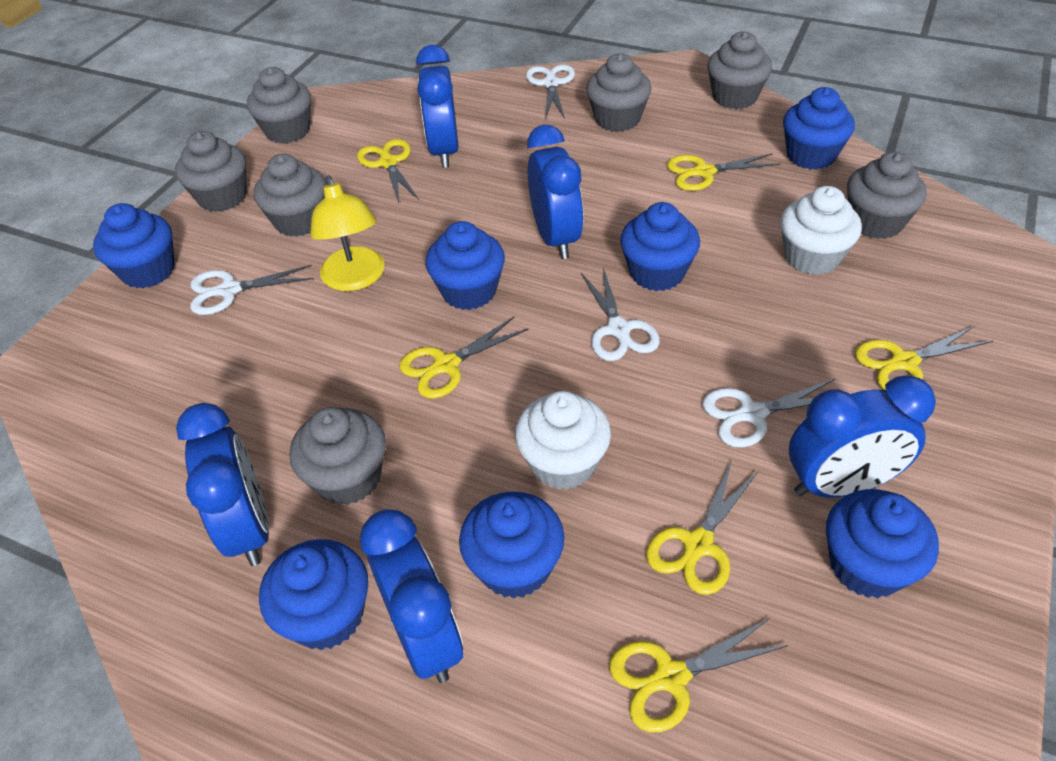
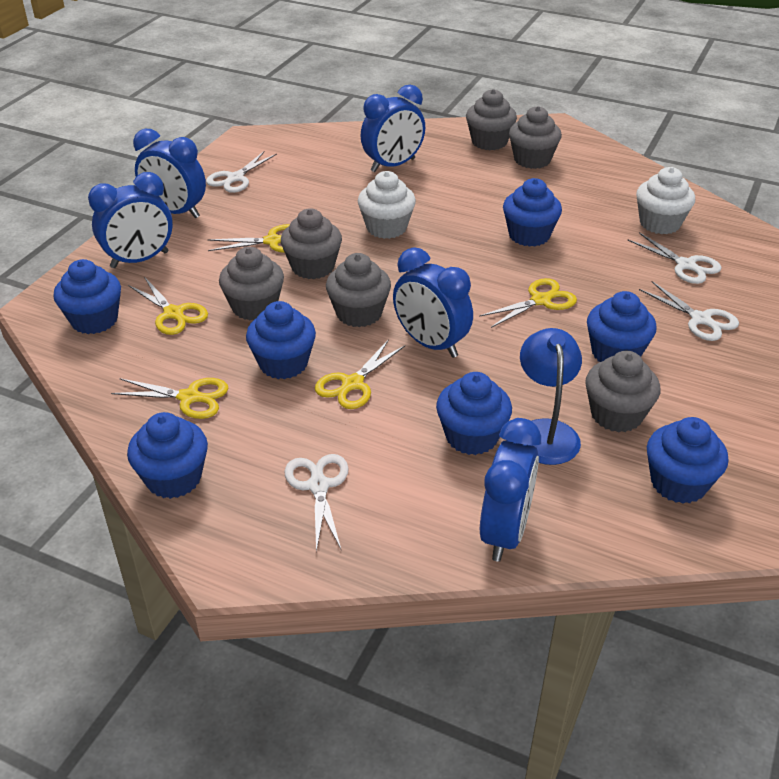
blue lamp: none = 0 -> [520,328,582,465] = 1
grey cupcake: [175,131,246,212] [247,67,311,144] [254,154,326,237] [289,407,386,505] [586,53,652,132] [707,31,772,109] [847,152,927,239] = 7 -> [219,247,284,320] [281,208,342,279] [326,253,391,327] [466,89,517,150] [509,106,562,169] [585,351,660,432] = 6
yellow lamp: [310,176,385,291] = 1 -> none = 0
yellow scissors: [357,139,419,203] [399,316,528,399] [609,617,789,732] [646,461,759,595] [667,153,781,191] [855,325,993,390] = 6 -> [111,378,229,419] [128,277,208,335] [207,224,290,253] [315,339,405,409] [479,278,577,328] = 5

